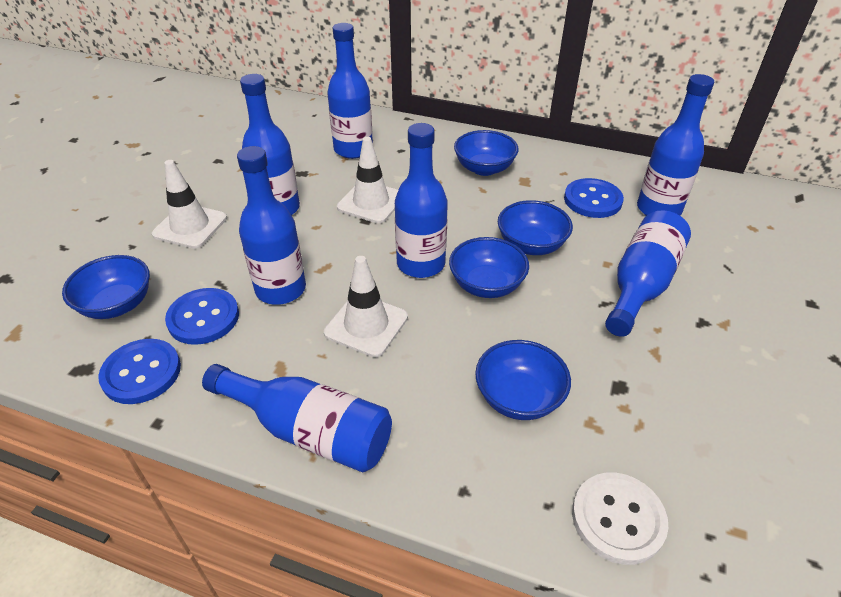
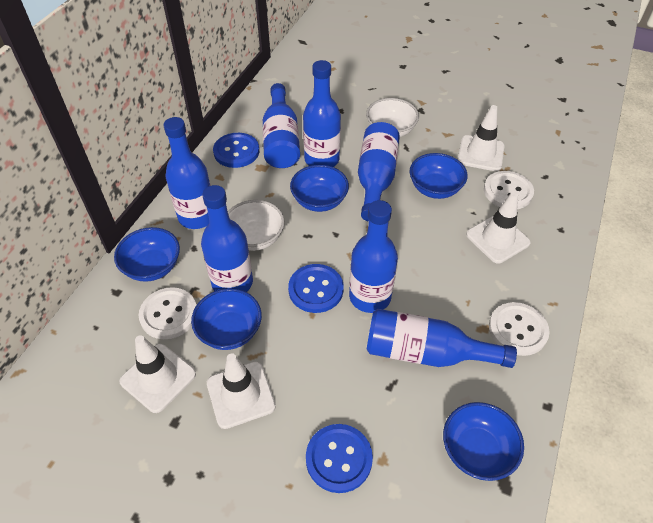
white bowl: none = 0 -> [228,200,285,251] [366,98,419,137] = 2
white button: [572,472,668,565] = 1 -> [139,287,196,339] [484,171,534,209] [489,302,550,356] = 3
white traffic cone: [152,160,227,249] [324,256,408,357] [337,137,398,223] = 3 -> [120,335,196,413] [207,353,276,429] [458,105,505,171] [466,191,531,264] = 4

